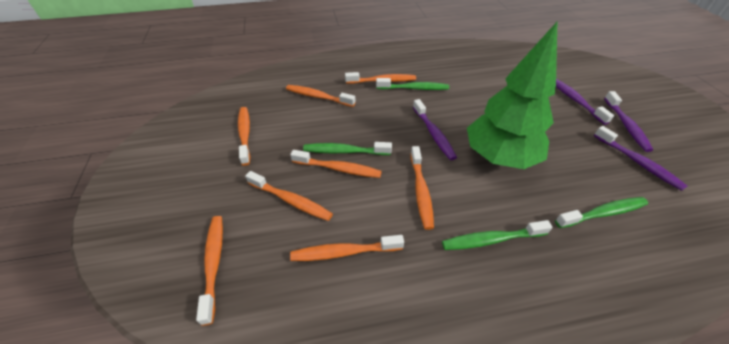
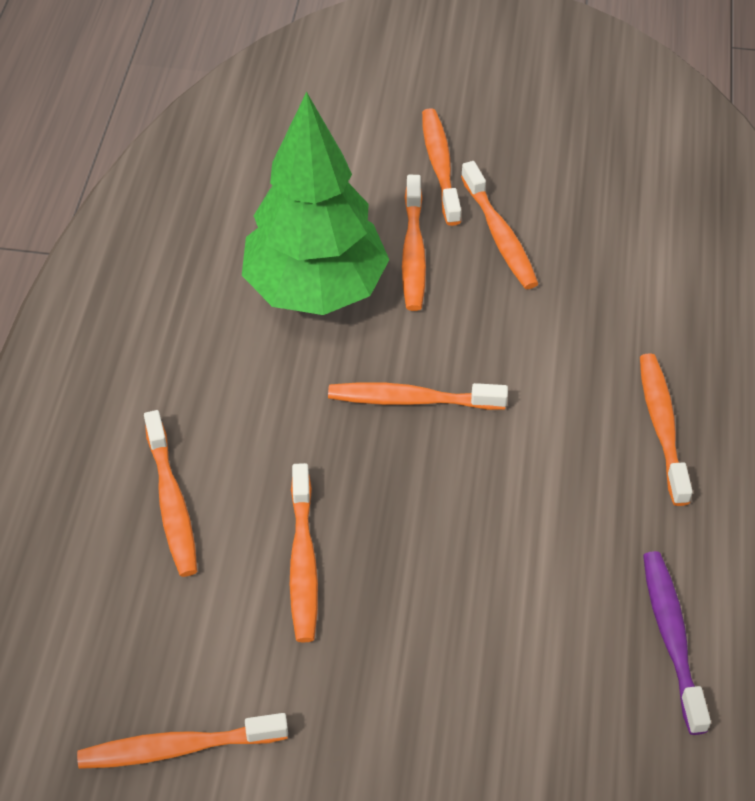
green toothbrush: [303,142,392,155] [376,78,449,90] [442,220,553,250] [555,197,648,228] = 4 -> none = 0
purple toothbrush: [413,99,457,160] [556,79,614,125] [594,126,687,191] [604,91,653,152] = 4 -> [643,551,711,735] = 1

